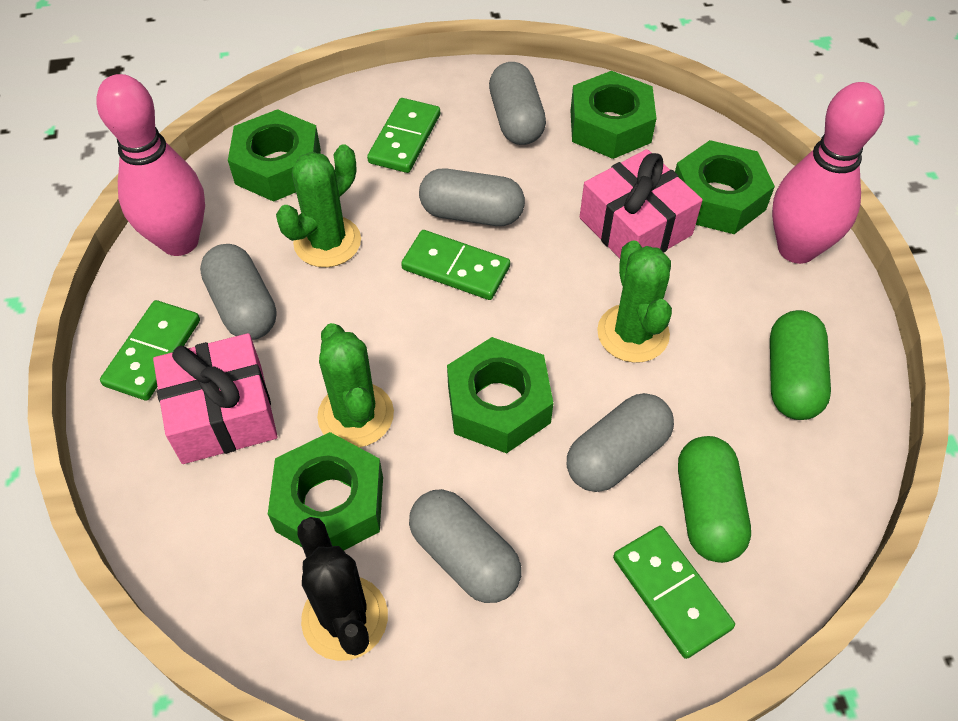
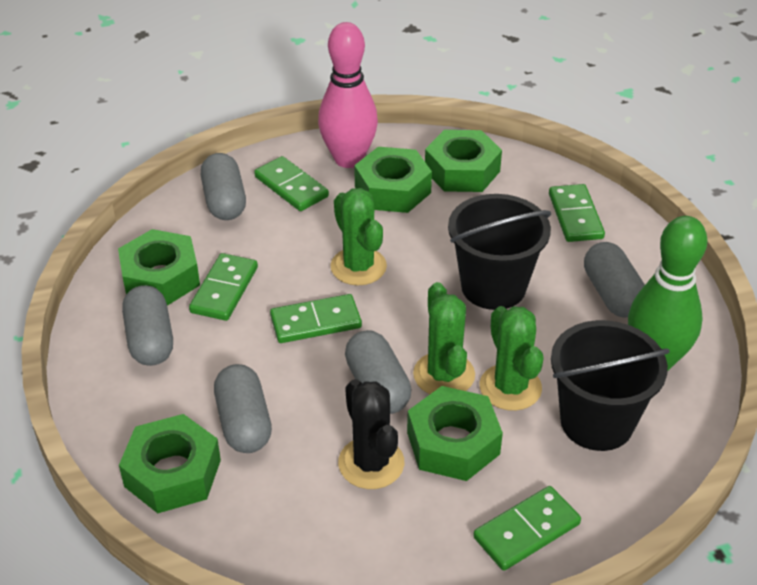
black bucket: none = 0 -> [448,194,551,310] [551,320,670,451] = 2
green bowling pin: none = 0 -> [628,216,707,371] = 1
green capsule: [678,436,751,563] [770,310,831,420] = 2 -> none = 0
green domino: [100,300,200,401] [367,98,440,173] [401,230,510,300] [613,526,735,659] = 4 -> [189,253,258,321] [254,156,329,211] [270,294,362,343] [473,486,581,571] [549,184,605,242] = 5
pink bowling pin: [96,74,205,256] [772,82,885,264] = 2 -> [318,22,378,168] = 1
pink gift: [153,333,278,464] [580,149,703,258] = 2 -> none = 0

